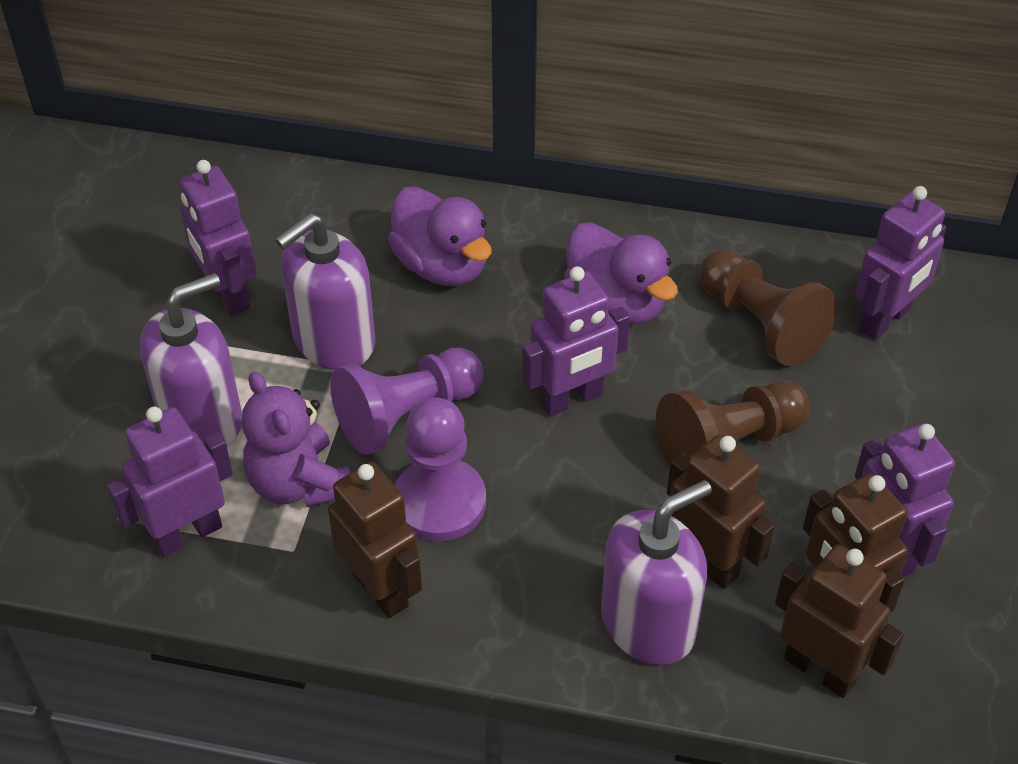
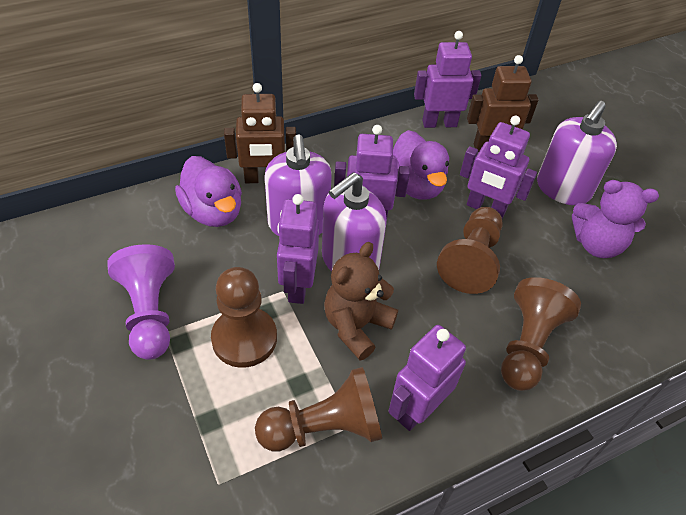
brown pawn: [656,380,810,466] [699,249,838,366] = 2 -> [211,267,277,368] [255,367,382,451] [437,207,503,294] [501,277,581,391] = 4
brown robot: [328,462,422,618] [666,435,775,589] [775,545,904,698] [803,473,908,612] = 4 -> [224,83,296,183] [467,55,539,152] = 2
brown teddy bear: none = 0 -> [324,242,398,360] = 1
purple pawn: [330,348,483,455] [395,398,486,541] = 2 -> [107,244,175,360] = 1

